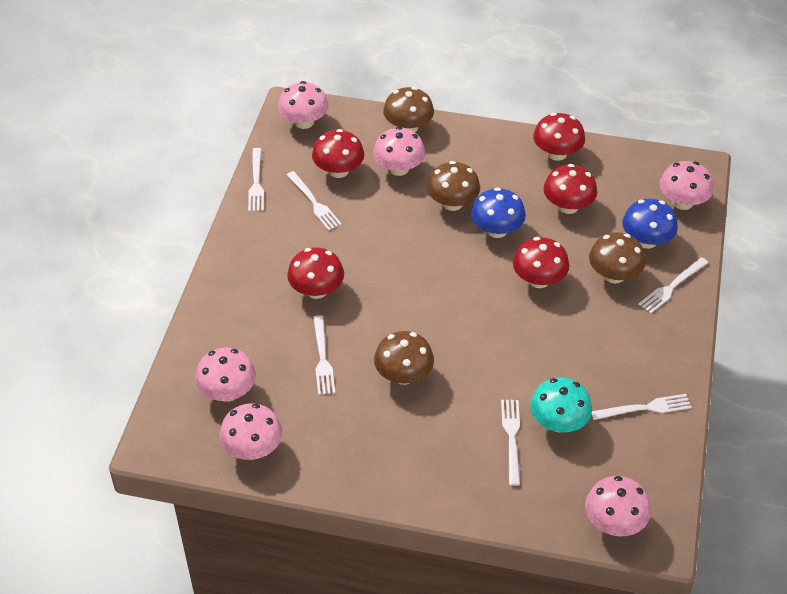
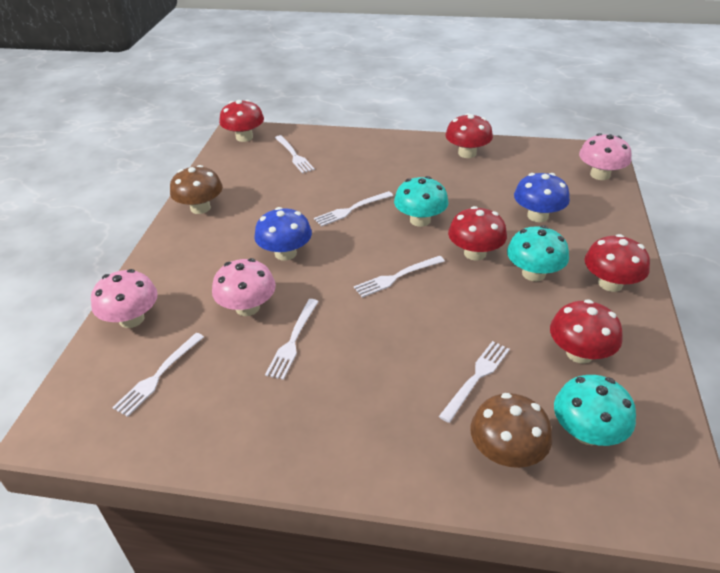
brown mushroom: [374,331,434,385] [383,87,434,132] [427,161,480,211] [589,233,646,284] = 4 -> [170,165,223,214] [470,393,553,468] = 2
pink mushroom: [195,348,256,402] [220,403,282,460] [278,81,329,129] [373,127,425,176] [585,476,651,536] [660,161,714,210] = 6 -> [91,269,158,328] [212,258,276,316] [579,133,632,180] = 3
turquoise mushroom: [530,377,592,432] = 1 -> [394,176,448,227] [507,225,569,281] [554,375,636,446] = 3

